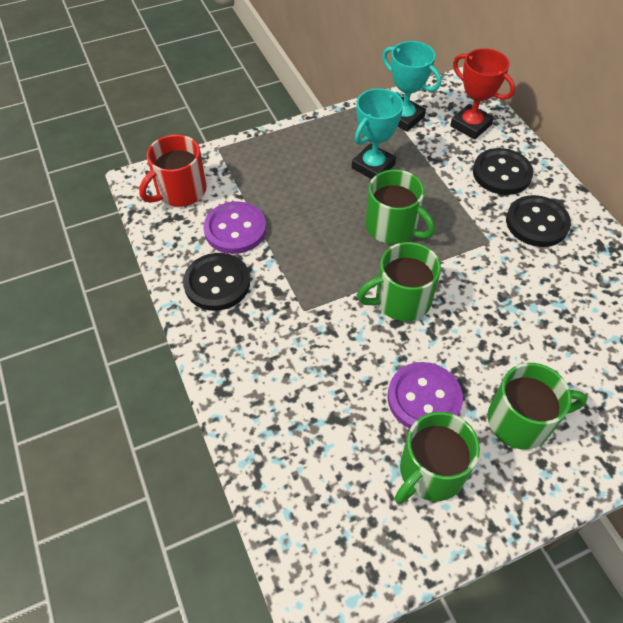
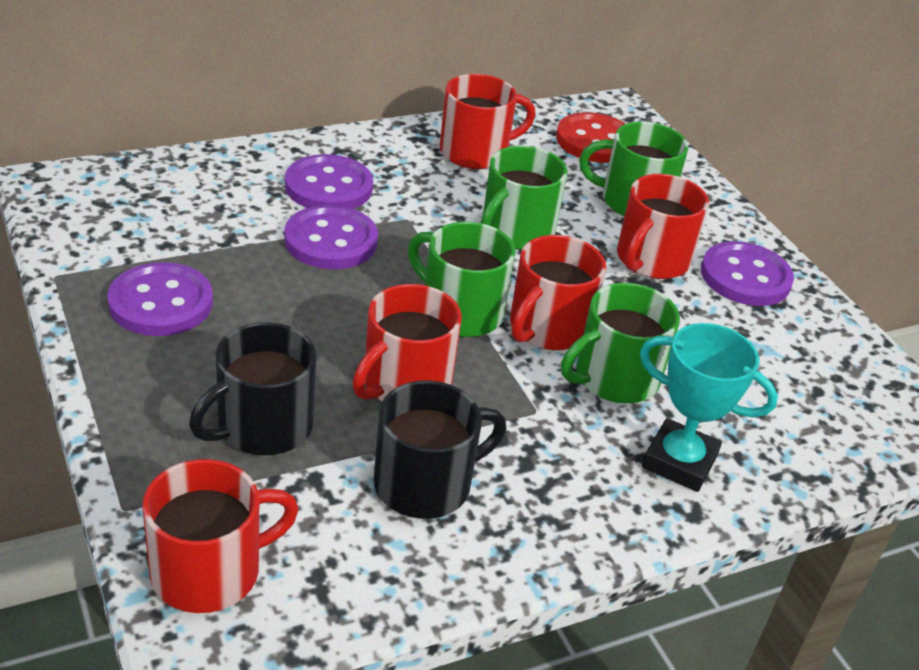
black button: [183,253,250,311] [473,148,534,195] [506,195,571,247] = 3 -> none = 0
black mug: none = 0 -> [189,322,317,455] [374,380,506,519] = 2
purple button: [204,201,266,254] [387,362,463,429] = 2 -> [108,262,213,336] [284,205,378,269] [285,154,373,209] [701,241,794,306] = 4
red button: none = 0 -> [556,112,626,163] = 1
red mug: [139,135,207,207] = 1 -> [142,459,299,613] [352,284,462,401] [440,74,536,169] [510,235,606,350] [617,174,709,279] = 5
red trophy: [450,48,515,140] = 1 -> none = 0
turquoise trophy: [352,88,403,179] [382,41,441,132] = 2 -> [640,323,778,492] = 1

